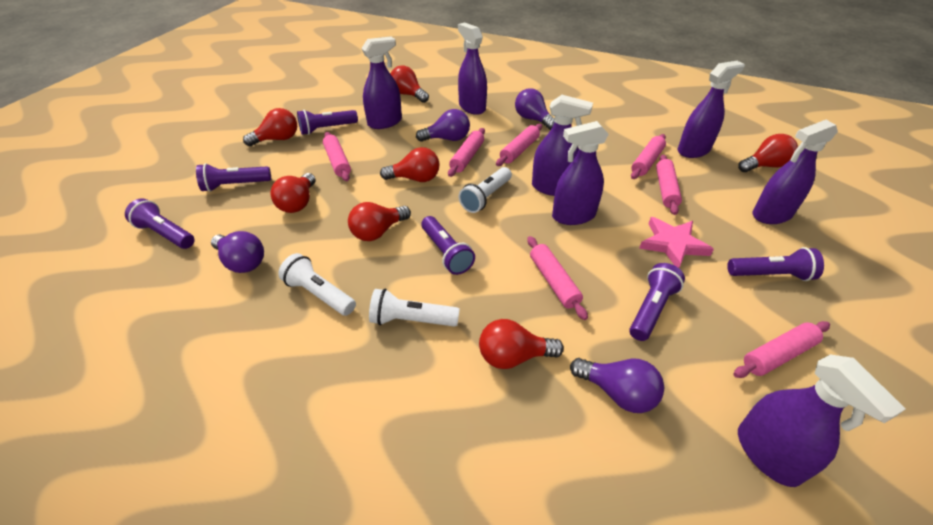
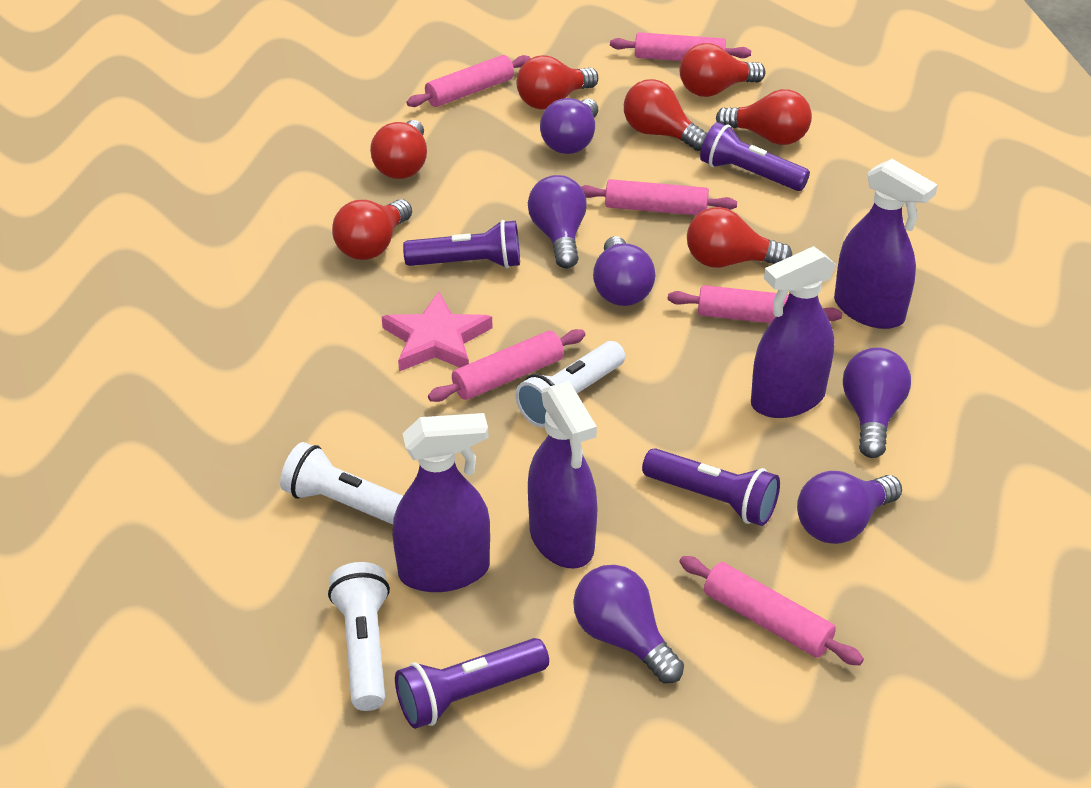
pink rolling pin: [323,132,351,181] [448,128,485,177] [496,124,542,166] [527,236,588,320] [631,134,666,179] [656,155,682,215] [733,321,830,378] = 7 -> [406,55,531,107] [428,329,585,402] [581,179,737,215] [610,32,751,61] [668,285,842,323] [679,556,864,665] = 6
purple flashlight: [125,198,195,249] [196,163,271,192] [297,110,358,135] [421,216,475,275] [629,263,685,341] [727,247,824,281] = 6 -> [395,638,549,729] [403,220,520,268] [642,448,780,526] [700,122,810,191] = 4
purple light bulb: [211,231,264,273] [416,109,470,142] [515,88,555,130] [570,358,664,413] = 4 -> [528,175,587,268] [540,98,598,154] [573,565,684,684] [593,236,656,306] [797,471,902,544] [843,347,911,458] = 6
purple spray bottle: [361,37,402,129] [458,23,487,115] [532,95,593,196] [552,121,609,225] [678,61,745,158] [738,354,905,487] [752,120,838,224] = 7 -> [393,413,490,592] [528,381,597,569] [751,246,836,418] [834,159,938,329] = 4

